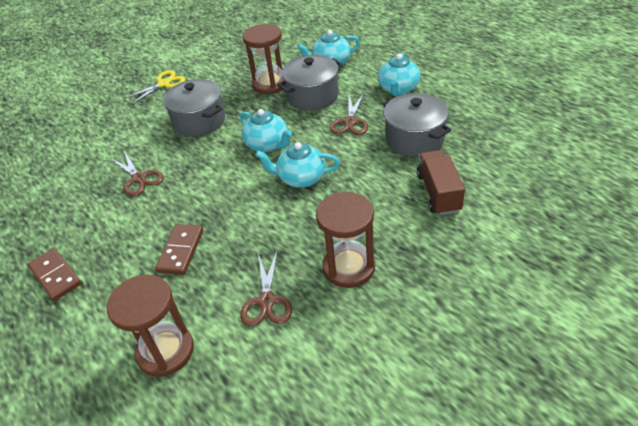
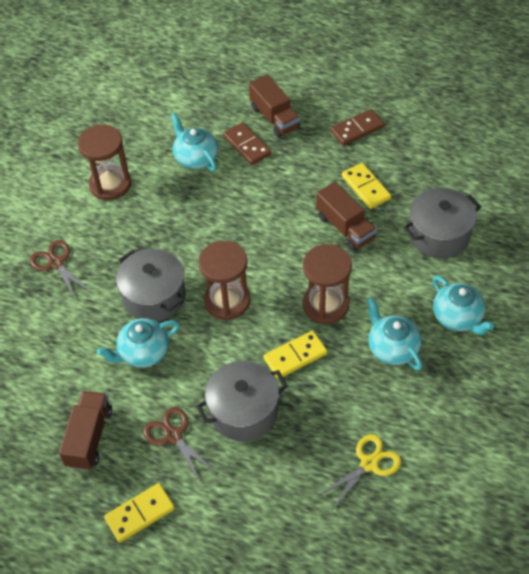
brown scissors: [110,151,164,196] [240,251,292,326] [330,93,368,135] = 3 -> [29,240,92,300] [143,407,217,483] = 2
brown truck: [417,150,465,215] = 1 -> [59,391,112,471] [249,75,300,138] [316,182,377,251] = 3
yellow domino: none = 0 -> [104,483,175,543] [263,330,328,379] [342,163,391,209] = 3

